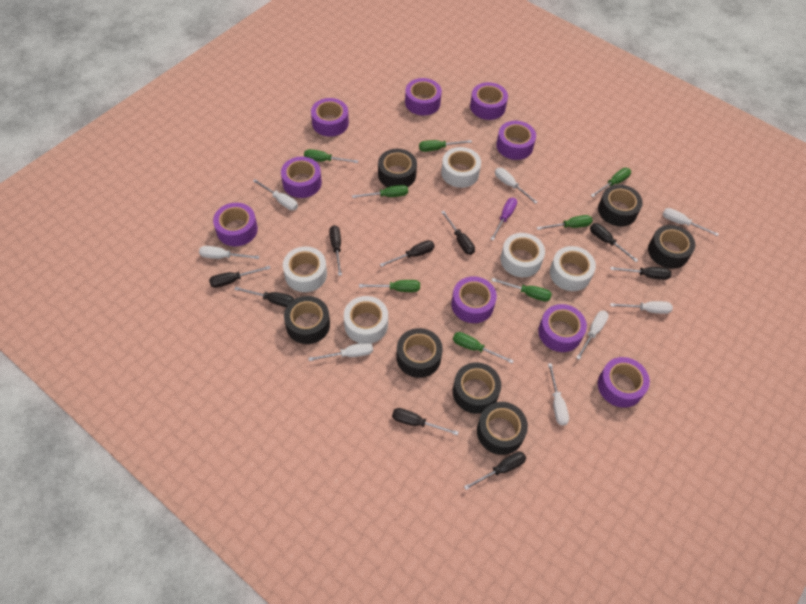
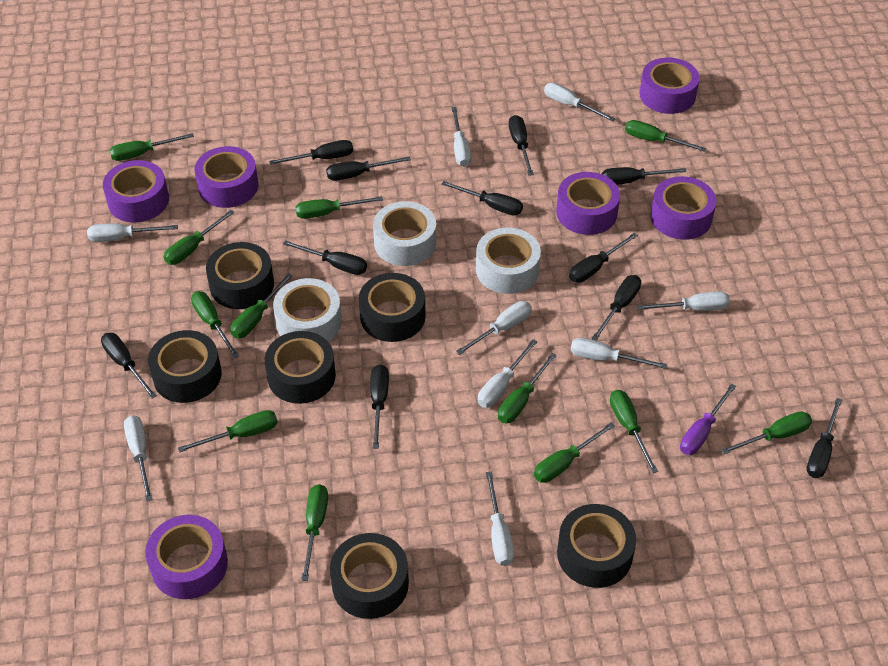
black screwdriver: [209,266,271,288] [234,287,294,307] [329,225,342,276] [380,240,435,267] [392,408,458,435] [441,211,475,255] [464,452,526,490] [590,223,638,262] [610,267,671,280] = 9 -> [101,333,157,399] [269,140,353,165] [283,240,367,275] [326,156,411,181] [370,365,389,449] [441,181,523,215] [509,115,534,176] [569,233,638,283] [591,275,641,341] [602,167,687,185] [807,398,842,478] = 11
black tape: [284,296,330,344] [378,149,417,187] [396,328,443,378] [453,363,501,414] [477,402,528,455] [598,184,643,226] [648,225,695,269] = 7 -> [148,330,222,403] [206,242,274,309] [265,331,336,404] [330,533,409,619] [359,273,426,342] [557,504,636,588] = 6
green screwdriver: [304,149,358,163] [352,185,408,198] [359,280,420,292] [419,140,472,152] [453,332,514,363] [492,278,552,301] [537,215,593,230] [590,168,631,197] = 8 -> [110,133,194,161] [164,210,234,265] [178,410,278,453] [191,291,239,358] [230,273,293,338] [295,196,383,219] [301,484,328,581] [498,353,557,423] [534,422,615,483] [610,390,658,473] [625,120,707,152] [721,411,812,454] = 12
purple tape: [213,203,258,246] [281,157,322,198] [311,98,349,137] [405,78,442,116] [451,276,497,323] [470,82,508,120] [496,121,536,160] [538,304,587,352] [598,357,650,408] = 9 -> [103,160,169,223] [145,515,228,599] [194,146,259,208] [556,172,620,235] [639,58,700,114] [651,176,716,240] = 6
white screwdriver: [199,246,259,259] [253,179,298,210] [308,342,373,361] [495,168,537,204] [548,363,569,426] [576,311,609,360] [610,301,673,314] [662,208,719,236] = 8 -> [87,223,178,242] [124,415,153,501] [452,107,471,167] [456,301,532,355] [478,339,538,408] [486,471,514,566] [544,83,615,122] [571,338,667,369] [637,291,730,311] = 9
white tape: [283,246,327,292] [344,296,388,343] [441,147,481,188] [501,233,545,277] [550,246,596,291] = 5 -> [273,278,342,342] [373,201,436,266] [476,227,541,294] = 3

